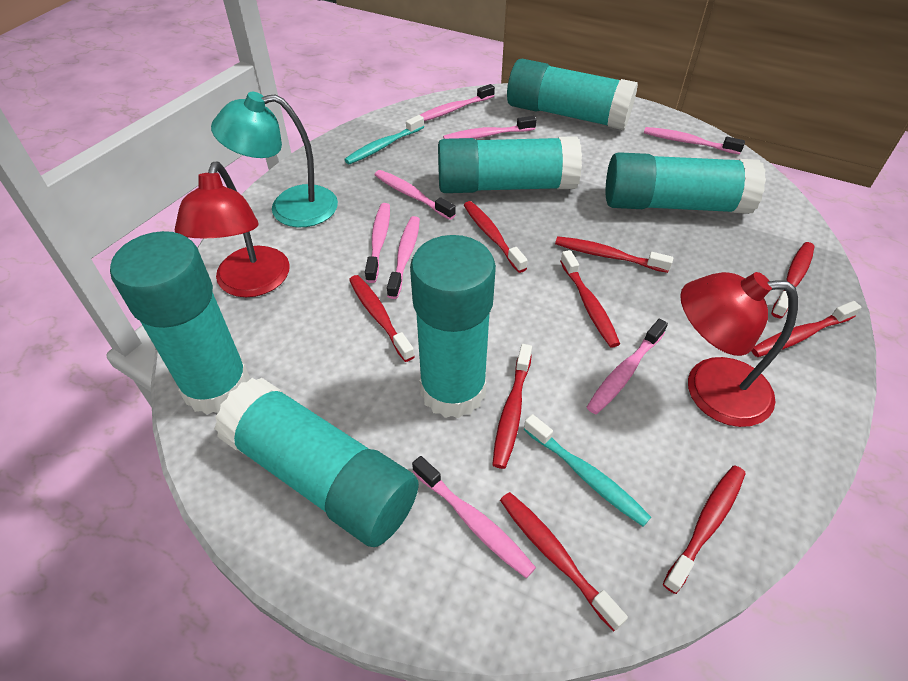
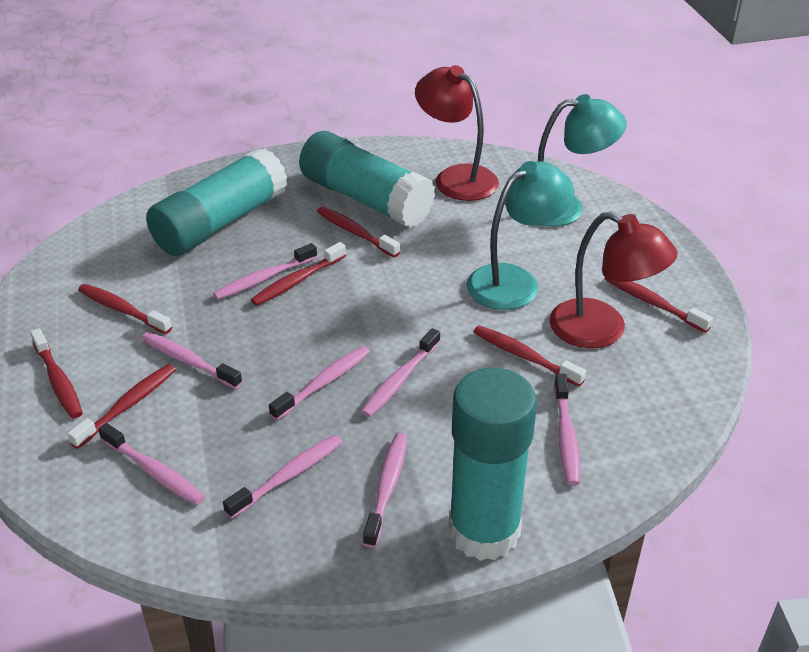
red toothbrush: [349,275,415,362] [464,201,528,273] [492,344,532,469] [500,492,628,631] [555,236,673,273] [560,250,620,348] [663,465,746,594] [751,301,861,357] [771,242,814,318] = 9 -> [30,328,83,419] [67,364,176,449] [78,284,172,334] [251,242,346,306] [317,207,400,258] [474,325,586,387] [605,278,713,333] = 7
turquoise glue stick: [110,231,250,415] [214,378,419,547] [410,235,496,418] [438,136,582,193] [507,59,638,130] [605,152,766,214] = 6 -> [146,147,287,256] [299,131,435,228] [449,368,537,561] = 3
turquoise lamp: [211,92,338,227] = 1 -> [466,161,574,310] [538,94,627,226] = 2
turquoise toothbrush: [344,115,424,164] [523,414,651,527] = 2 -> none = 0

